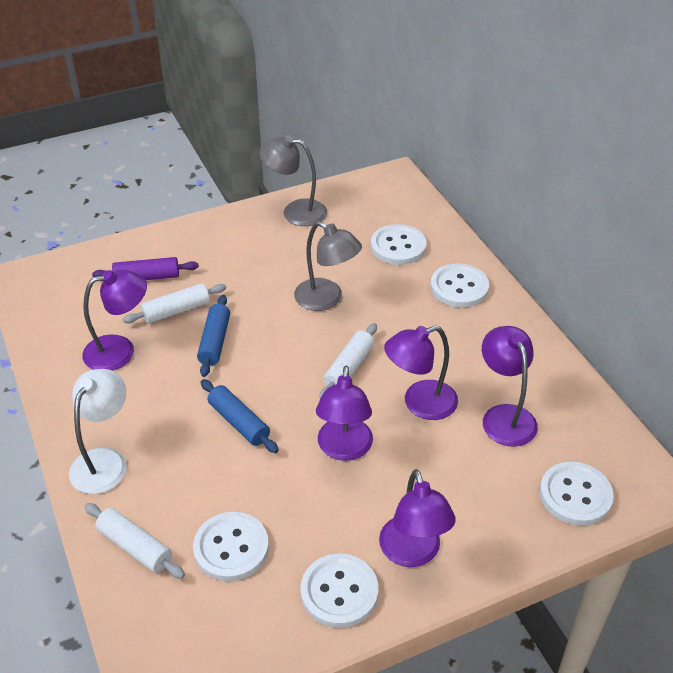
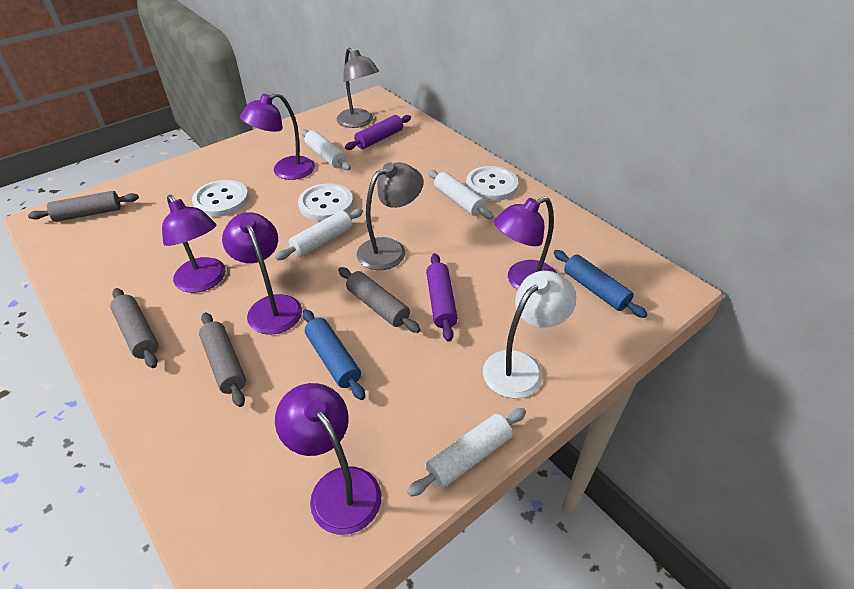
grey rolling pin: none = 0 -> [28,191,139,222] [110,288,158,368] [199,312,246,407] [338,267,421,333] = 4
purple rolling pin: [92,257,199,280] = 1 -> [345,115,411,150] [426,253,458,342] = 2
white button: [193,512,269,581] [301,554,378,628] [371,224,427,265] [430,263,489,308] [540,462,614,526] = 5 -> [192,180,249,217] [298,183,353,221] [466,166,518,201] = 3
white rolling pin: [84,503,185,579] [123,283,226,323] [319,323,377,399] = 3 -> [275,209,363,260] [301,129,351,170] [407,408,526,497] [428,170,494,219] = 4

